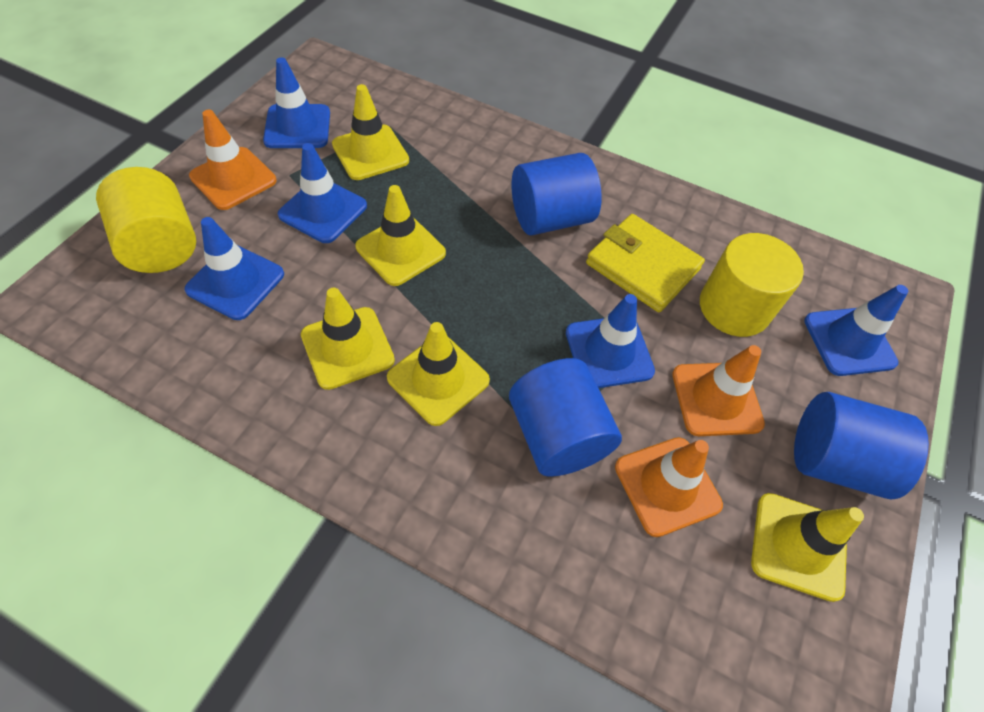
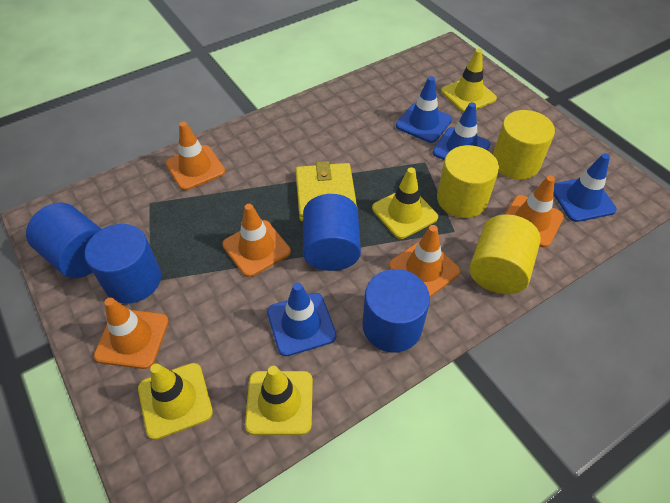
blue cylinder: [509,358,622,476] [512,153,602,236] [794,392,929,499] = 3 -> [26,203,101,278] [85,224,161,303] [303,194,361,271] [363,269,430,353] = 4
blue traffic cone: [184,217,284,320] [263,57,330,148] [278,143,367,243] [566,294,655,388] [804,285,908,376] = 5 -> [267,282,336,356] [396,76,452,143] [433,102,490,160] [553,154,617,222] = 4
orange traffic cone: [189,110,277,210] [615,437,723,537] [672,345,765,436] = 3 -> [94,298,169,369] [166,122,225,191] [222,204,291,277] [388,225,461,297] [505,176,564,247] = 5
yellow cylinder: [96,167,196,273] [700,233,804,337] = 2 -> [437,145,499,218] [470,214,541,294] [493,110,555,180] = 3
yellow traffic cone: [301,288,395,390] [332,84,409,180] [355,185,446,286] [387,322,490,426] [751,493,864,602] = 5 -> [138,363,213,440] [245,366,313,435] [372,167,438,239] [441,49,497,113] = 4

